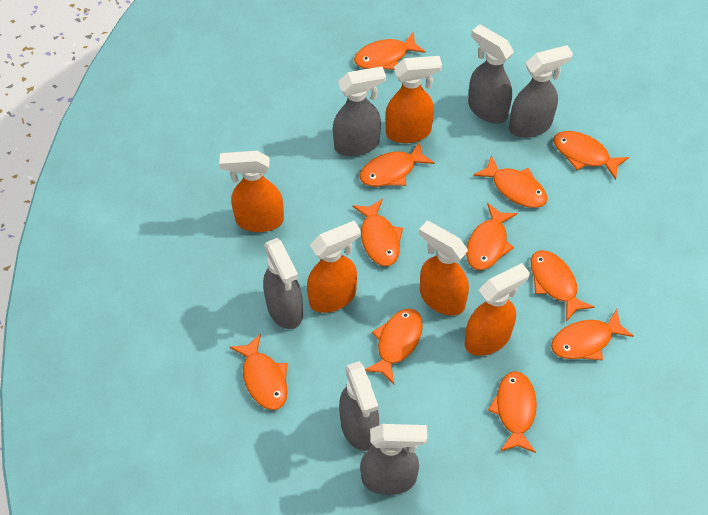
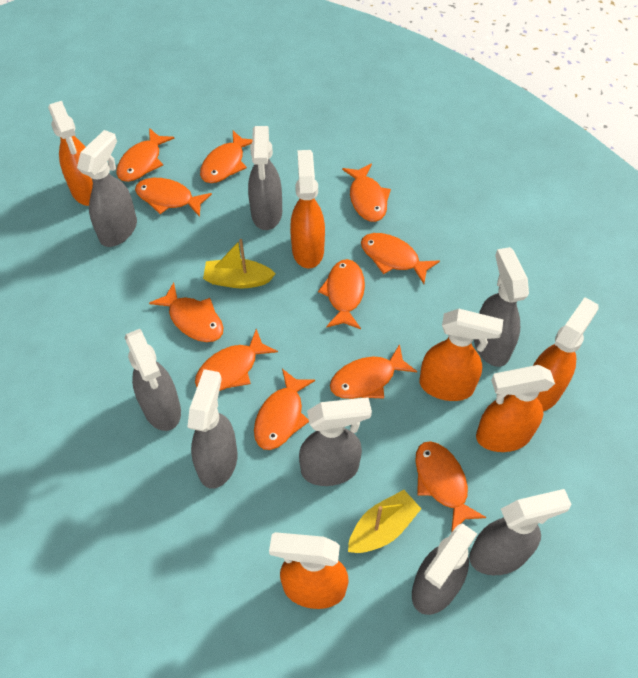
grey spray bottle: [263,238,303,329] [333,66,386,156] [339,361,379,451] [360,424,427,495] [468,24,514,124] [509,45,573,138] = 6 -> [77,130,137,247] [125,329,181,431] [187,369,238,489] [248,126,282,230] [299,397,372,486] [412,524,477,615] [469,489,572,575] [474,247,529,367] = 8
orange spray bottle: [219,151,284,232] [307,220,361,313] [385,56,442,143] [419,221,469,316] [465,263,530,356] = 5 -> [48,101,93,206] [269,532,348,609] [290,150,325,269] [419,309,503,401] [476,365,555,452] [533,297,599,411] = 6
yellow boat: none = 0 -> [203,239,275,288] [348,490,421,553] = 2

